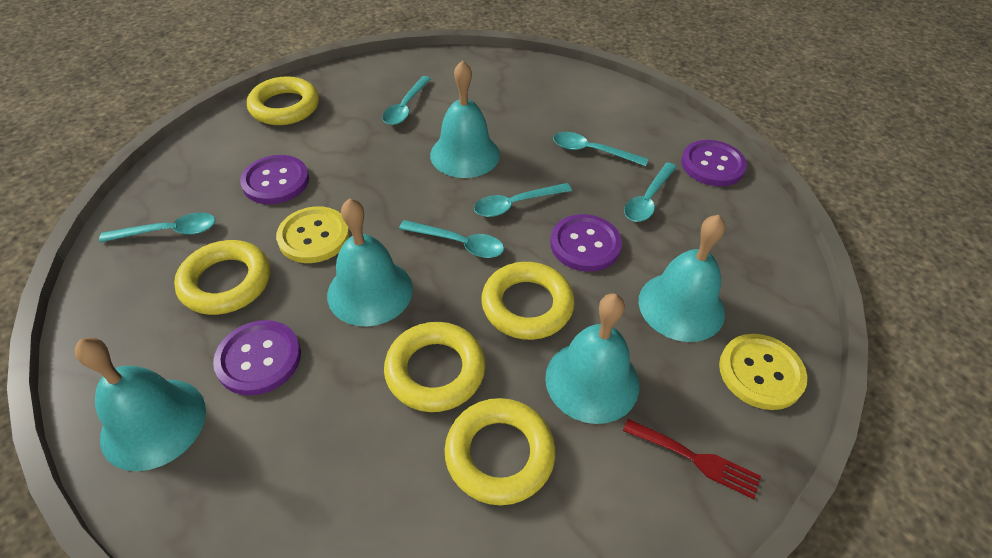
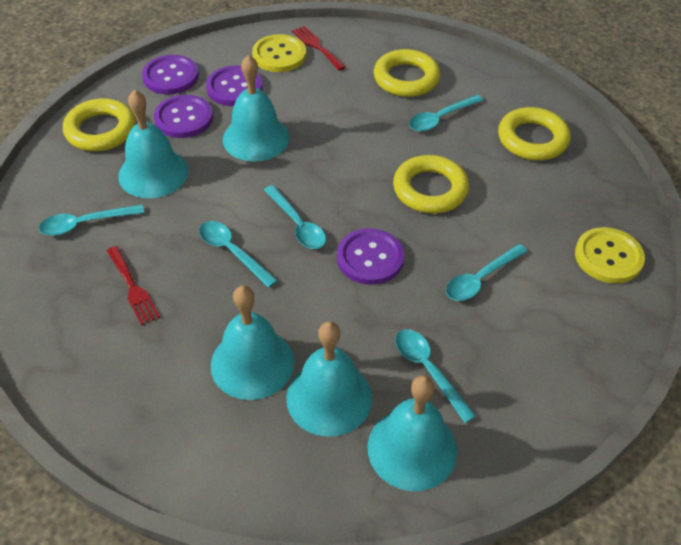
red fork: [623,419,761,499] = 1 -> [107,246,160,325] [292,26,346,71] = 2
yellow ring: [174,240,270,315] [247,76,319,125] [384,322,485,412] [444,398,556,505] [481,262,575,340] = 5 -> [63,98,136,151] [374,49,441,97] [393,155,469,214] [498,107,570,160] = 4

